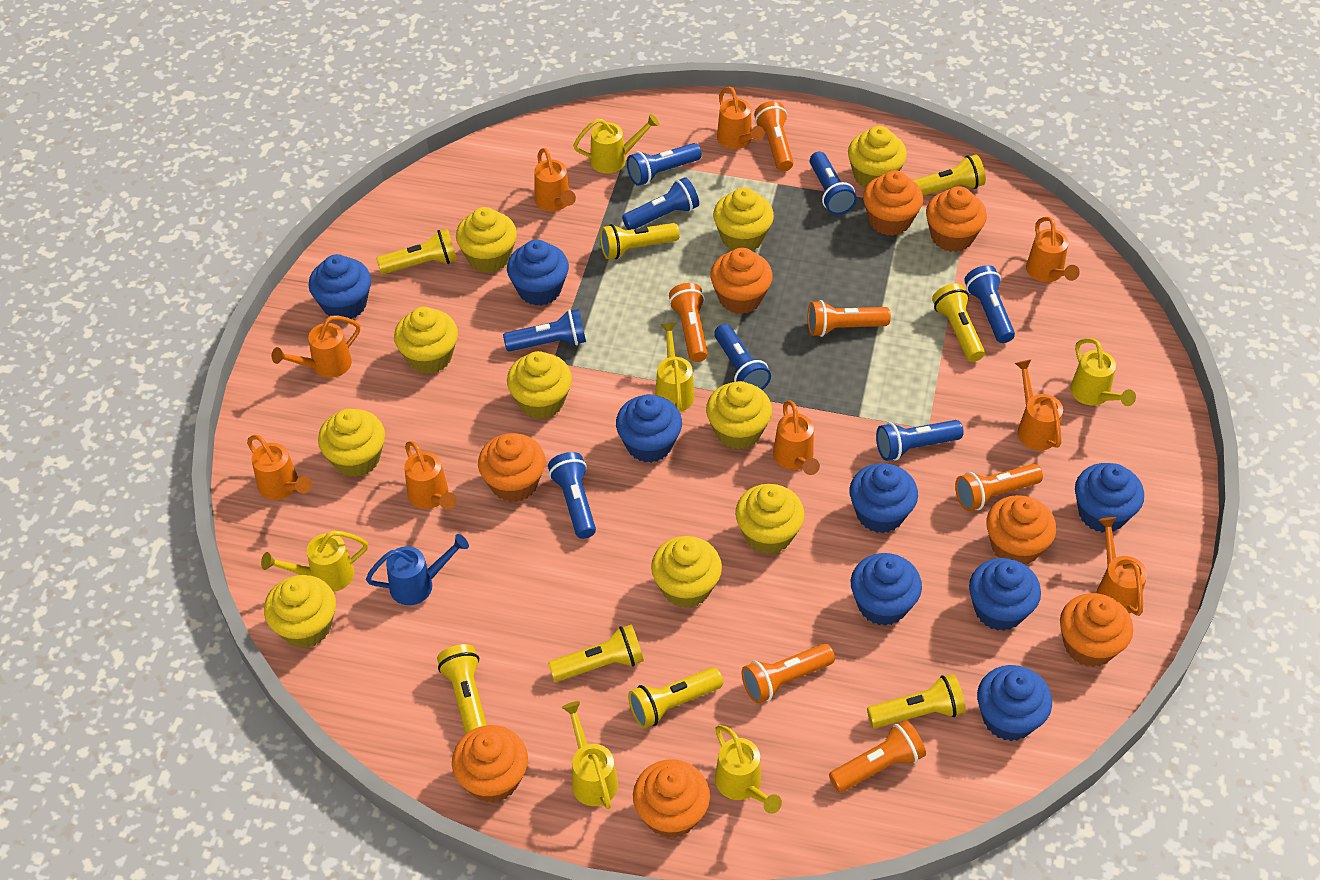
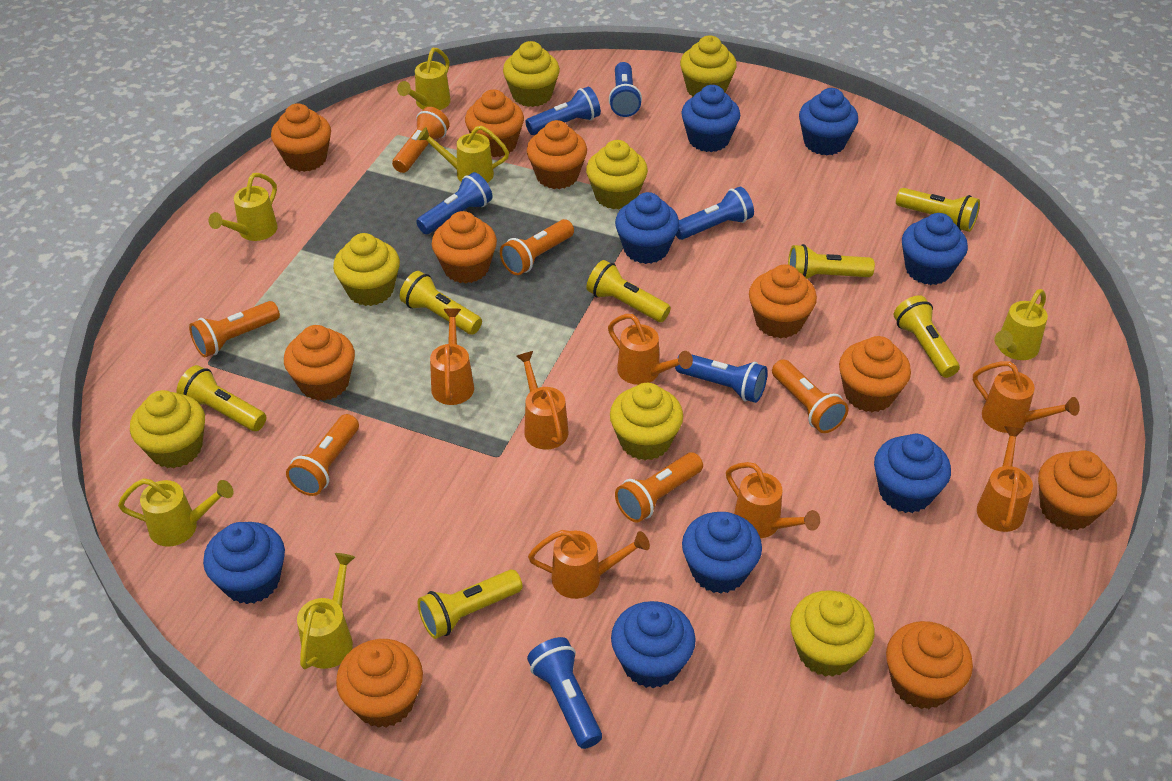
blue flashlight: [503,309,586,352] [548,452,596,539] [622,177,699,230] [627,143,702,186] [714,324,771,390] [810,151,857,215] [876,420,964,461] [964,265,1015,343] = 8 -> [416,172,493,234] [525,87,601,135] [527,637,602,749] [609,62,642,117] [675,354,768,403] [676,187,754,240] = 6
blue watering can: [366,534,469,605] = 1 -> none = 0
orange cupcake: [452,725,528,803] [478,433,545,502] [633,759,710,838] [710,248,773,314] [863,170,923,236] [926,186,987,252] [986,495,1056,565] [1060,593,1133,667] = 8 -> [271,104,331,172] [284,325,355,401] [336,639,423,728] [432,211,497,283] [465,90,524,157] [527,120,587,189] [749,264,817,339] [839,336,911,412] [886,621,973,709] [1038,450,1117,530] = 10
orange watering can: [247,435,312,500] [272,315,360,378] [404,441,457,510] [534,148,576,211] [717,87,765,149] [773,400,820,475] [1015,360,1063,450] [1026,217,1080,282] [1096,517,1147,616] = 9 -> [430,308,474,405] [516,351,568,450] [528,530,650,599] [608,314,693,385] [726,462,820,538] [973,361,1080,433] [977,426,1033,532] = 7
yellow cupcake: [264,575,336,648] [318,409,385,477] [394,307,458,374] [456,207,517,273] [507,351,572,419] [651,536,722,608] [706,381,772,450] [713,187,774,251] [735,484,805,554] [848,126,907,188] = 10 -> [130,390,205,468] [333,233,400,306] [503,41,560,107] [586,140,648,210] [610,383,683,460] [680,35,737,97] [790,590,875,677] = 7
yellow flashlight: [376,229,457,274] [437,644,487,734] [548,624,644,682] [600,223,680,259] [628,667,723,728] [867,674,966,728] [913,155,986,196] [932,283,985,362] = 8 -> [176,365,266,431] [399,271,482,335] [418,570,523,639] [586,260,671,322] [788,244,875,279] [893,295,960,378] [896,188,980,232] = 7

